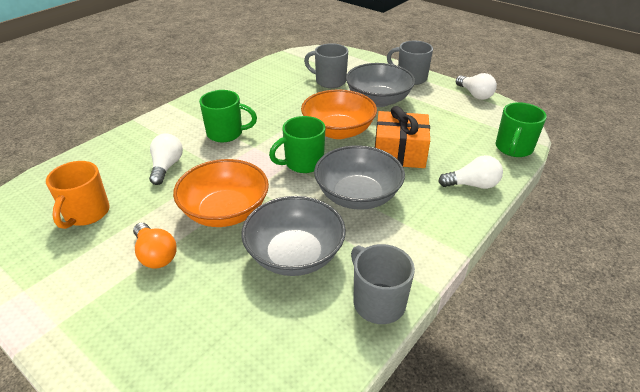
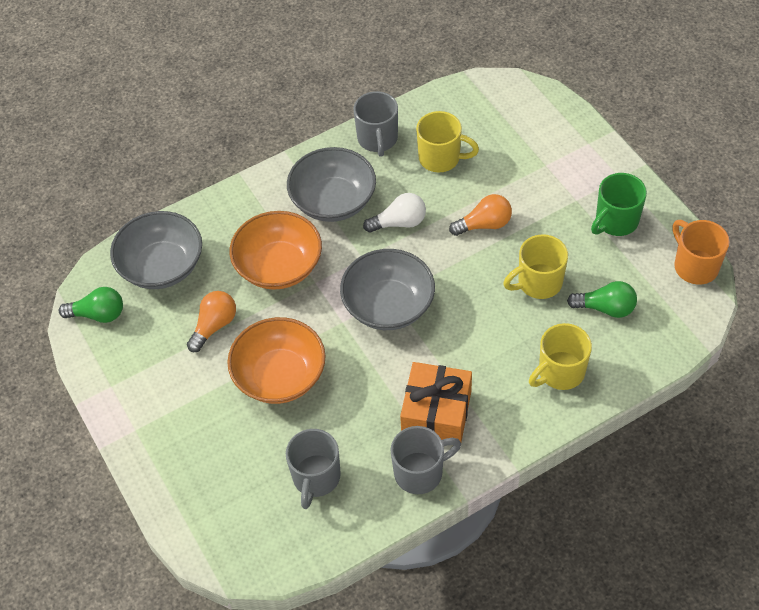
green light bulb: none = 0 -> [59,287,123,323] [567,281,637,318] = 2
green mug: [199,90,257,142] [269,116,326,173] [496,102,547,157] = 3 -> [591,173,647,236] = 1
orange light bulb: [133,222,177,269] = 1 -> [187,291,236,352] [449,194,512,236] = 2
white light bulb: [149,133,183,185] [438,155,503,189] [456,73,497,100] = 3 -> [363,193,426,233] = 1
yellow mug: none = 0 -> [416,111,479,173] [503,234,568,299] [529,323,592,390] = 3

